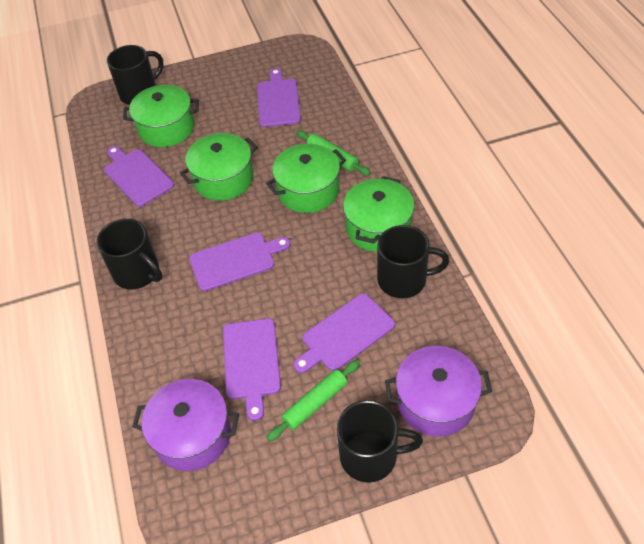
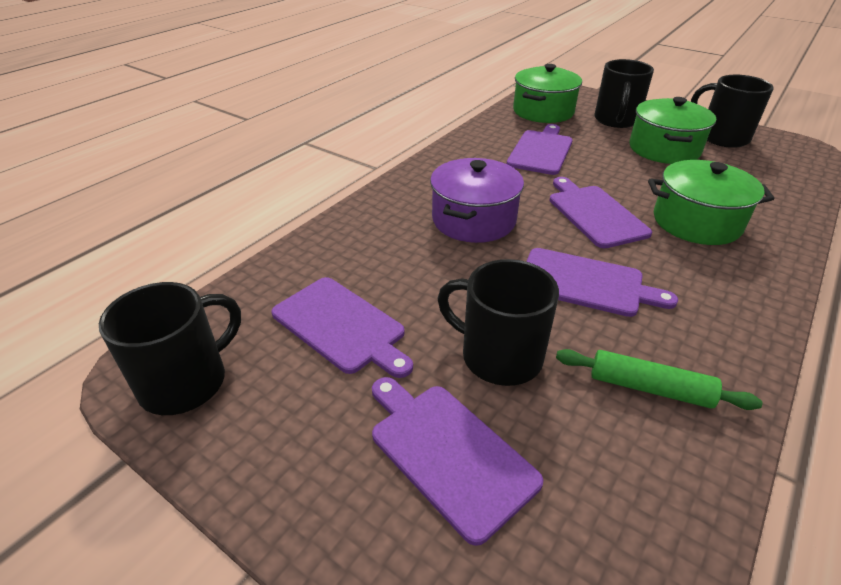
green pot: [123,85,199,147] [180,133,258,201] [266,144,346,213] [343,176,414,252] = 4 -> [513,64,582,123] [630,97,716,164] [648,160,775,245] = 3
green rolling pin: [267,360,360,441] [296,130,371,176] = 2 -> [556,349,763,410] = 1
purple pot: [132,379,239,471] [385,346,492,437] = 2 -> [430,158,524,243] = 1

